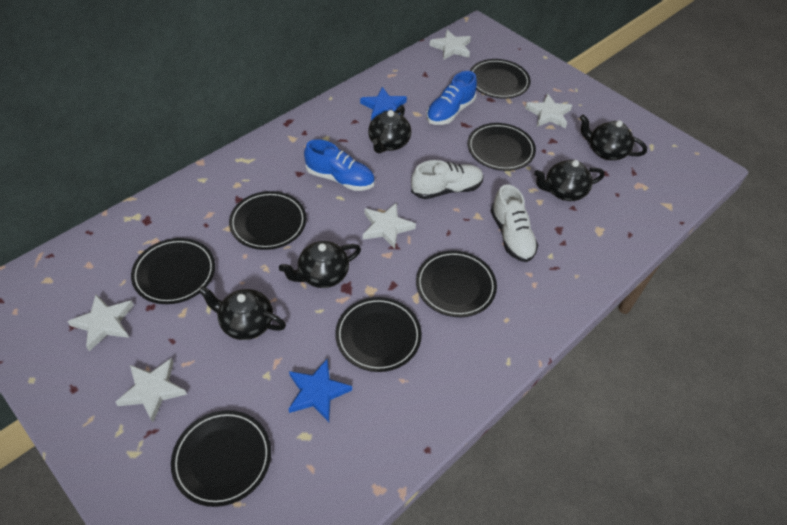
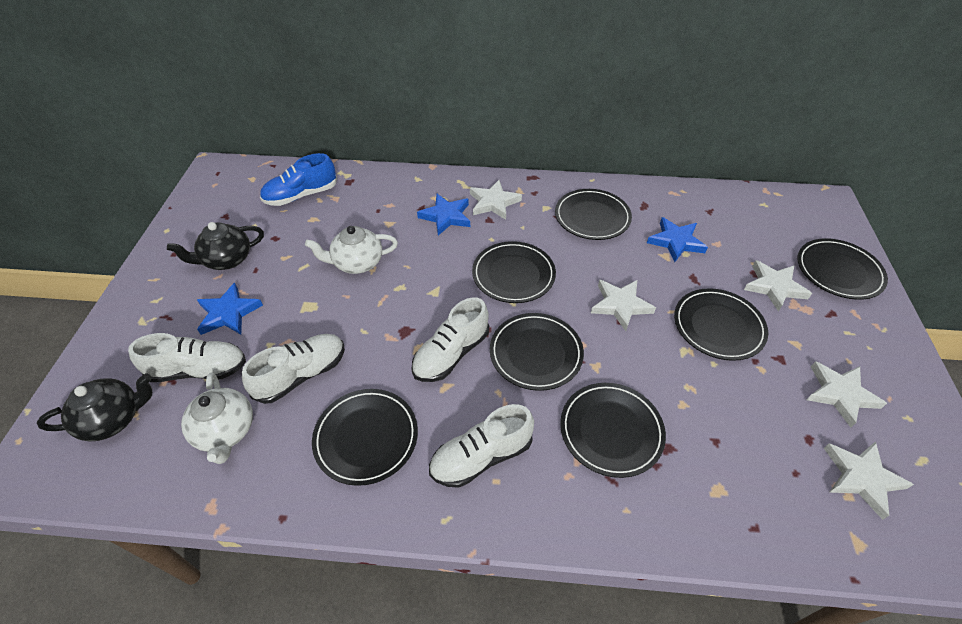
black teapot: [198,286,286,340] [279,241,361,288] [368,106,411,153] [534,160,605,201] [579,114,647,160] = 5 -> [37,374,152,442] [167,222,264,270] = 2
blue shoe: [304,139,375,191] [426,71,477,125] = 2 -> [260,153,337,206] = 1
blue star: [289,359,352,422] [360,87,407,121] = 2 -> [197,283,263,335] [417,194,470,236] [647,217,708,262] = 3
white shoe: [411,160,484,199] [491,185,538,262] = 2 -> [128,333,246,382] [242,334,345,404] [411,297,489,382] [429,404,534,488] = 4
white teapot: none = 0 -> [181,372,253,464] [305,226,398,274] = 2

